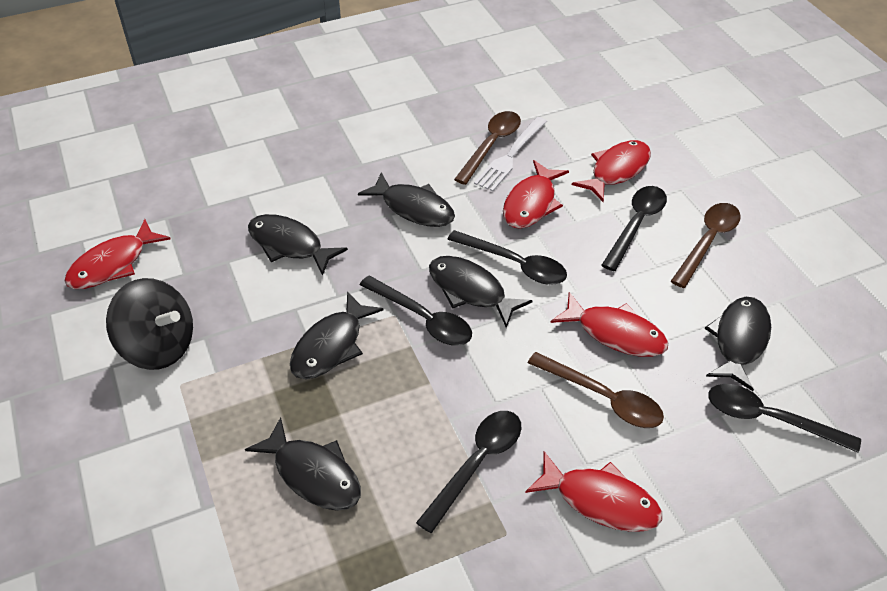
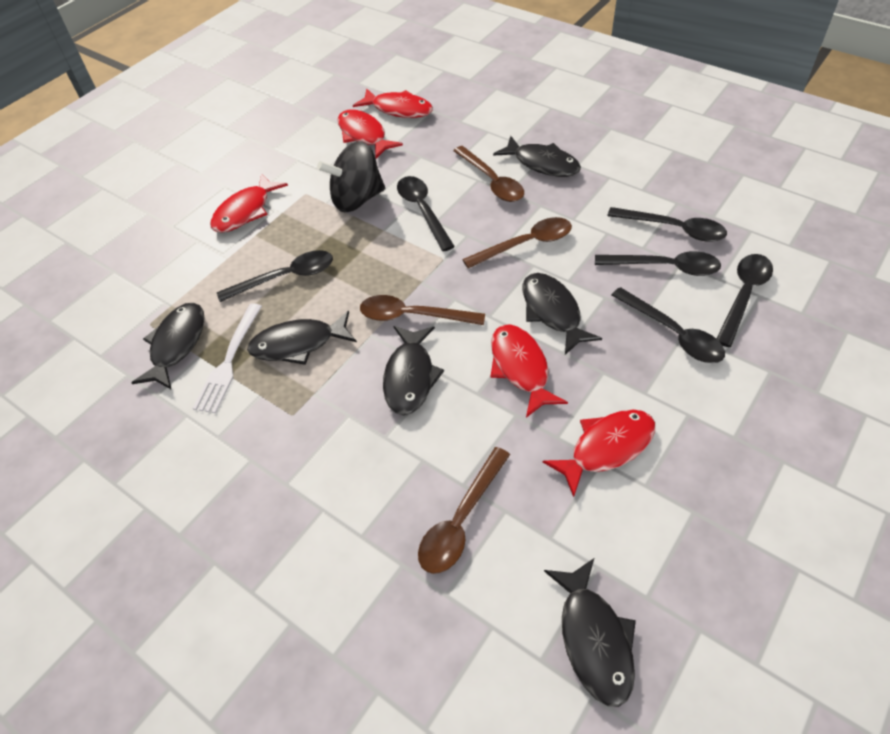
black spoon: [359,276,472,346] [416,411,522,533] [447,230,567,285] [601,186,667,271] [708,384,861,453] = 5 -> [217,250,333,302] [397,176,455,251] [595,251,721,276] [607,207,727,242] [612,287,725,363] [716,254,773,347] = 6
brown spoon: [454,111,521,185] [528,352,664,428] [671,203,741,288] = 3 -> [360,295,485,325] [418,447,510,574] [453,146,524,202] [462,217,572,268] = 4

